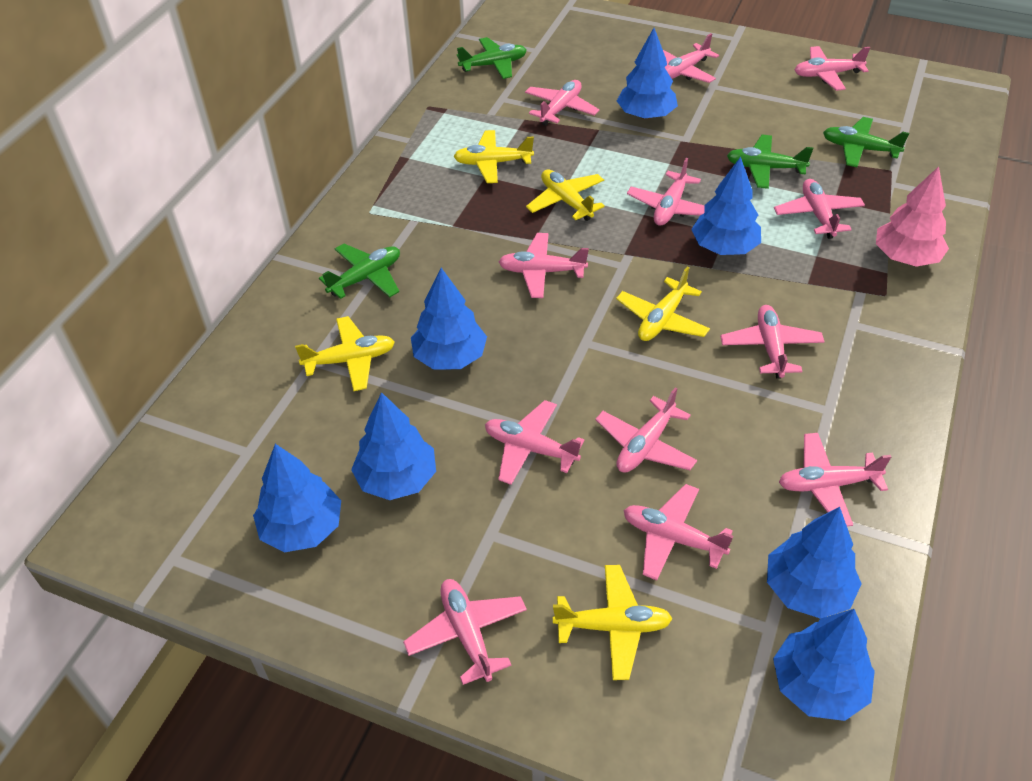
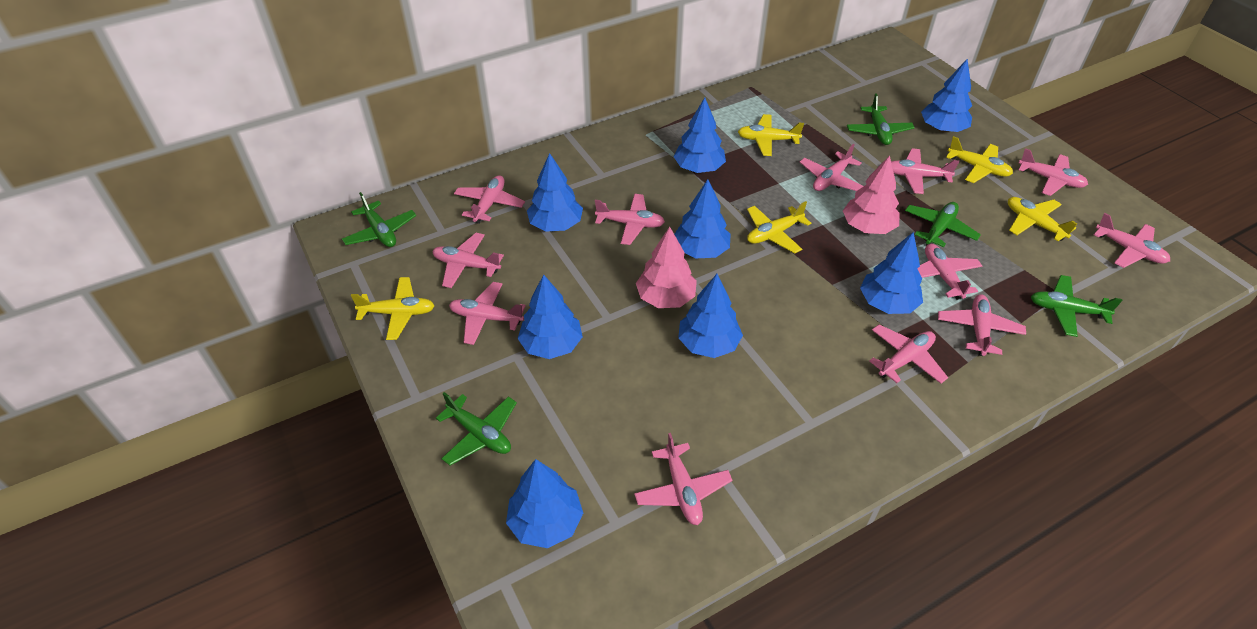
blue tree: [253,444,341,552] [351,392,436,500] [411,268,487,370] [617,28,678,120] [691,157,761,255] [767,507,862,619] [773,609,875,721] = 7 -> [506,459,583,548] [518,275,583,359] [527,153,583,232] [673,98,726,173] [674,179,731,258] [678,274,743,358] [860,232,923,314] [921,59,972,132] = 8
green plane: [319,244,400,299] [457,37,527,79] [727,135,813,189] [823,117,909,167] = 4 -> [342,192,416,247] [436,392,517,465] [847,94,915,145] [905,202,981,247] [1031,275,1123,337] = 5
pink tree: [876,166,949,267] = 1 -> [636,227,697,308] [843,155,900,234] = 2

